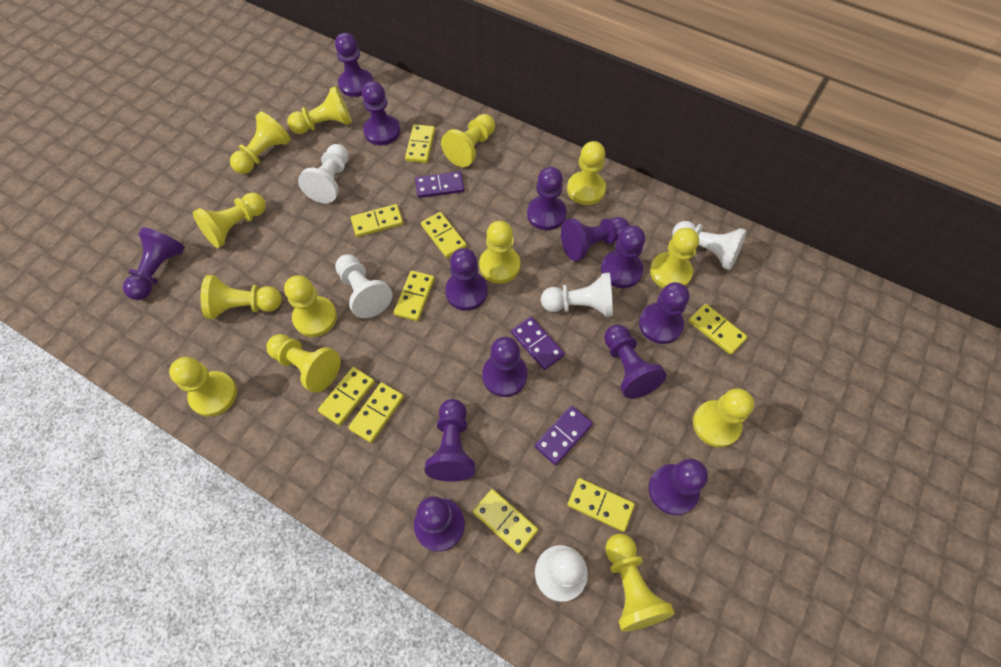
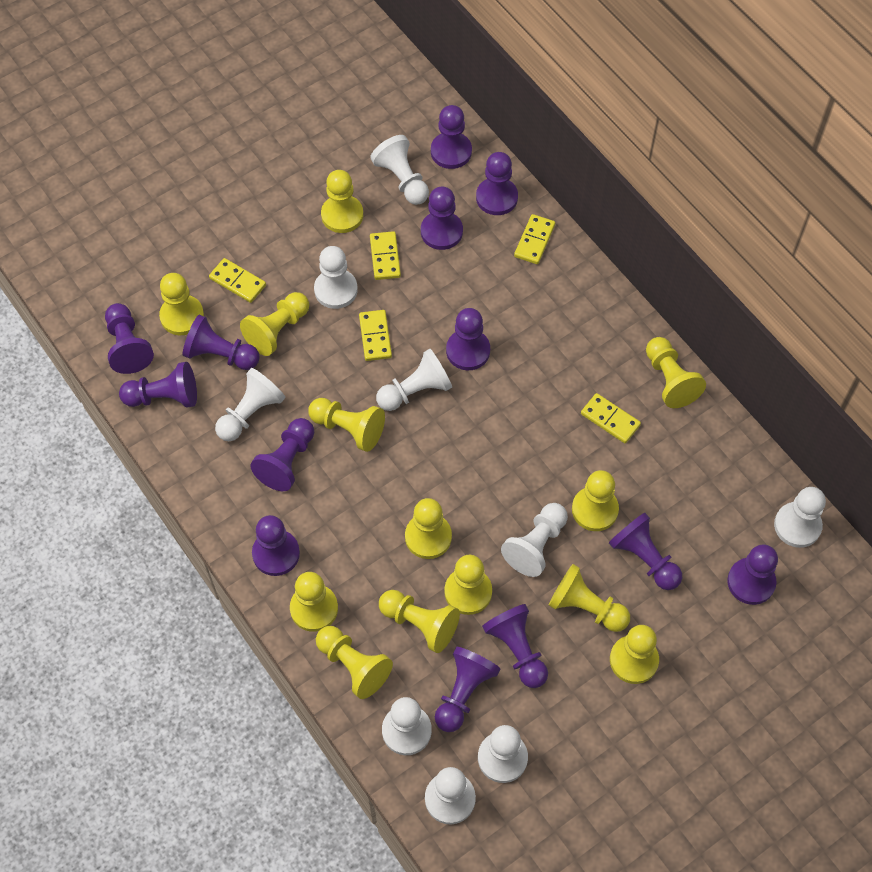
purple domino: [415,171,464,198] [511,317,565,370] [534,406,593,465] = 3 -> none = 0
white pawn: [298,144,349,203] [335,254,392,318] [535,545,588,602] [541,273,613,317] [672,221,747,270] = 5 -> [215,368,285,441] [314,246,358,309] [370,135,429,205] [376,349,452,411] [382,697,432,755] [425,767,476,824] [478,725,528,783] [501,503,568,577] [774,487,826,548] = 9
yellow domino: [318,367,375,426] [348,382,404,443] [351,204,403,237] [394,271,435,321] [405,124,435,163] [421,212,467,258] [473,489,538,554] [568,478,635,532] [689,304,748,355] = 9 -> [209,258,266,303] [359,310,392,361] [370,231,401,280] [514,214,555,264] [581,393,641,443] = 5

